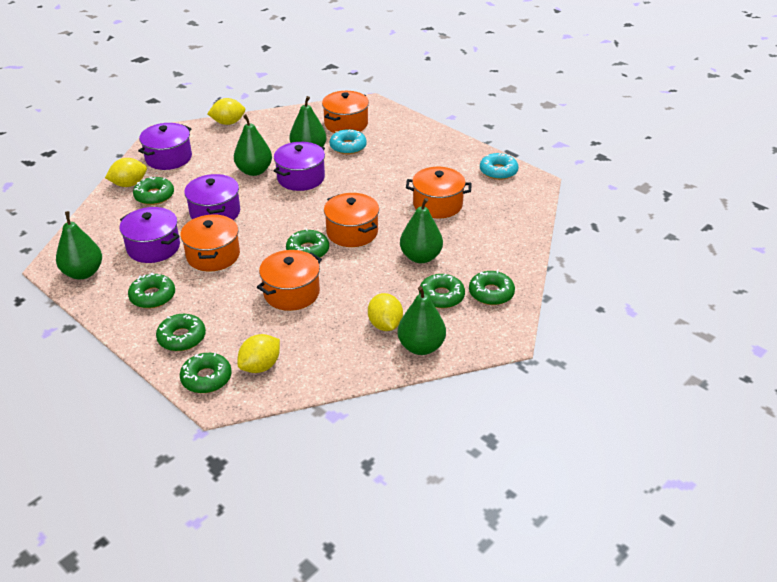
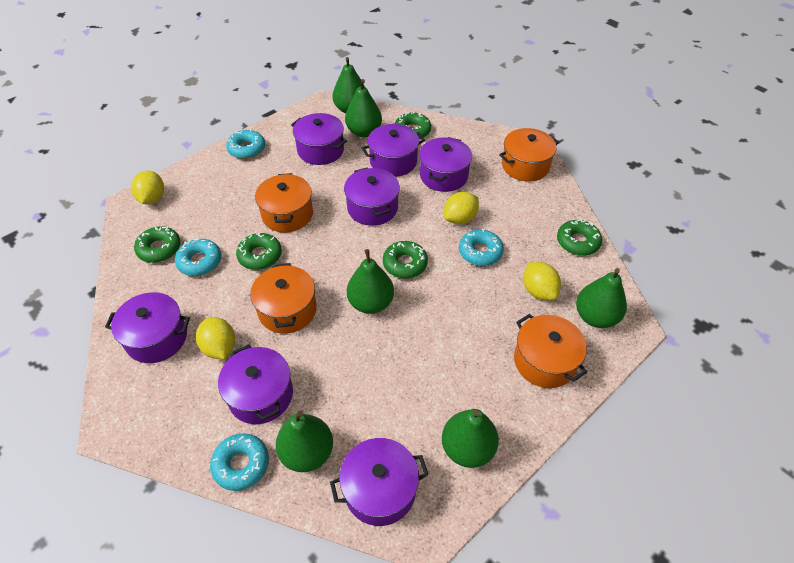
green donut: [128,273,175,309] [133,176,174,205] [156,314,206,351] [180,352,232,393] [286,229,329,258] [419,274,465,308] [469,270,515,305] = 7 -> [134,226,181,263] [236,233,282,270] [383,241,428,278] [395,112,431,139] [557,219,602,255] = 5
green pear: [56,211,102,280] [234,114,272,176] [289,96,327,147] [398,286,446,355] [400,198,443,263] = 5 -> [276,410,333,472] [332,57,365,113] [345,79,382,137] [347,249,394,314] [442,409,499,468] [576,268,627,328] = 6
orange pot: [180,214,240,271] [257,250,322,311] [322,91,369,133] [324,193,379,247] [406,167,472,218] = 5 -> [250,263,317,334] [255,173,313,232] [499,128,559,181] [514,314,587,388] = 4
purple pot: [119,207,180,263] [138,123,192,170] [184,174,240,220] [273,142,325,191] = 4 -> [105,292,190,363] [218,344,293,424] [291,113,347,165] [330,438,428,526] [344,167,400,226] [362,124,425,177] [419,137,472,192] = 7
turquoise donut: [330,129,367,154] [480,153,518,180] = 2 -> [175,238,221,276] [210,433,269,491] [226,129,265,159] [459,229,504,266] = 4

